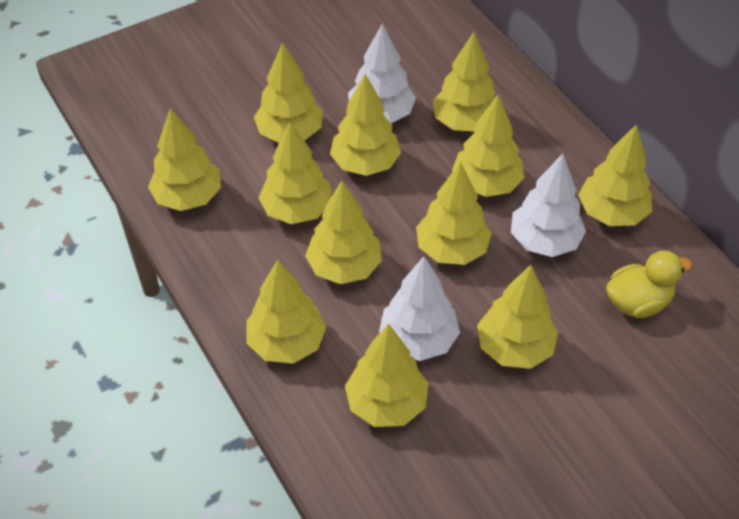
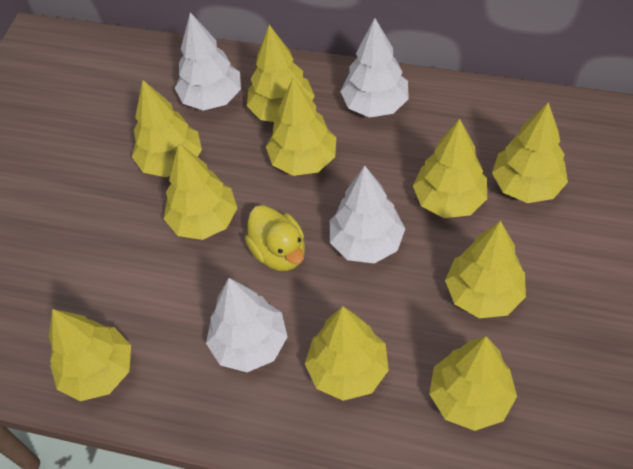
white tree: [348,23,416,123] [379,256,460,361] [511,153,586,257] = 3 -> [175,12,241,111] [206,278,287,372] [330,166,405,264] [340,18,409,118] = 4
yellow tree: [148,108,221,211] [247,260,326,364] [254,42,323,143] [259,122,331,224] [305,181,382,284] [330,74,401,176] [345,324,428,427] [416,162,492,265] [432,32,496,131] [452,95,525,197] [477,265,558,369] [578,124,652,226] = 12 -> [49,309,131,401] [132,80,202,177] [164,143,237,240] [247,25,315,122] [266,78,336,176] [305,306,389,401] [413,119,487,218] [429,336,517,431] [445,221,526,318] [492,102,568,203] = 10

